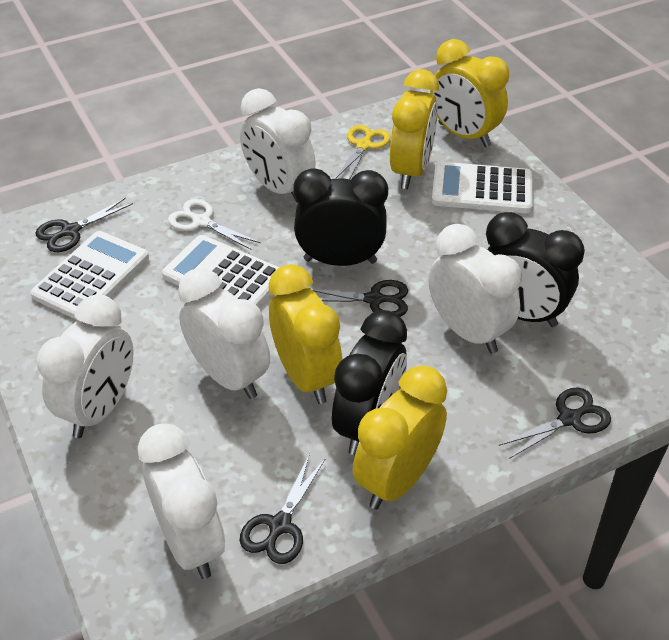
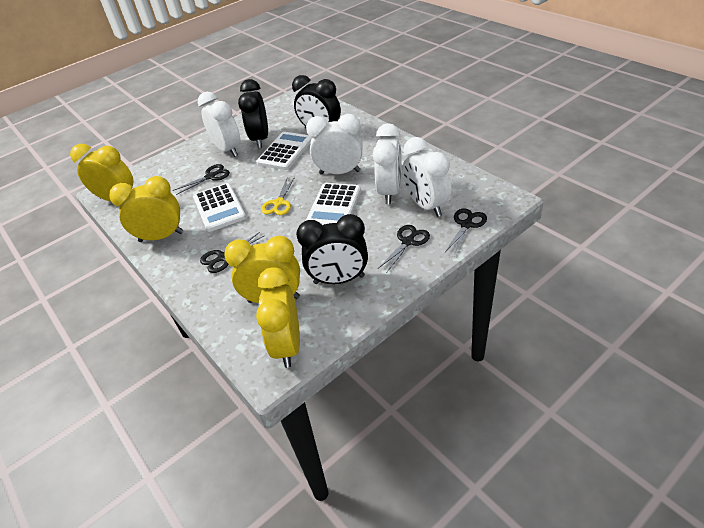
white clock: [36,294,133,438] [138,423,225,579] [178,268,270,399] [240,88,316,203] [429,224,522,353] = 5 -> [198,92,240,157] [306,114,363,175] [373,123,402,204] [402,137,451,217] = 4
white scissors: [168,199,260,250] = 1 -> none = 0

